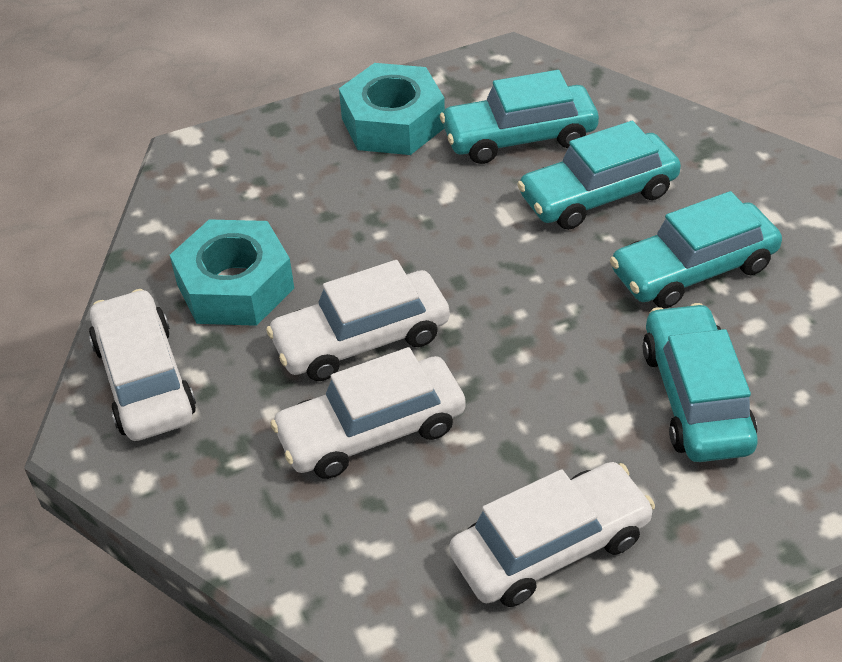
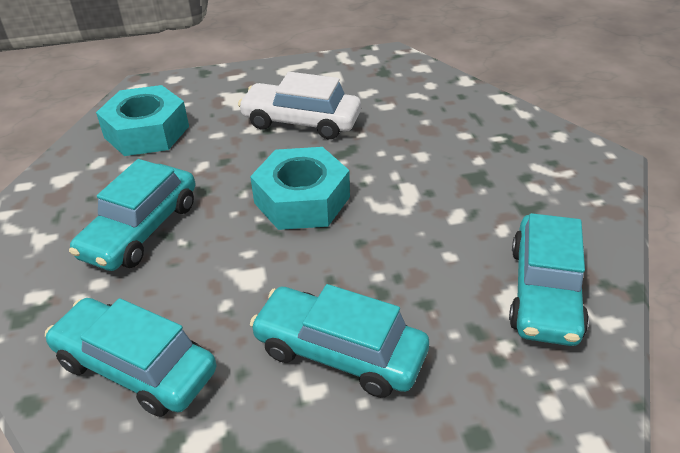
white car: [89,289,196,441] [266,260,450,381] [271,347,466,479] [449,462,655,607] = 4 -> [238,72,361,139] = 1

